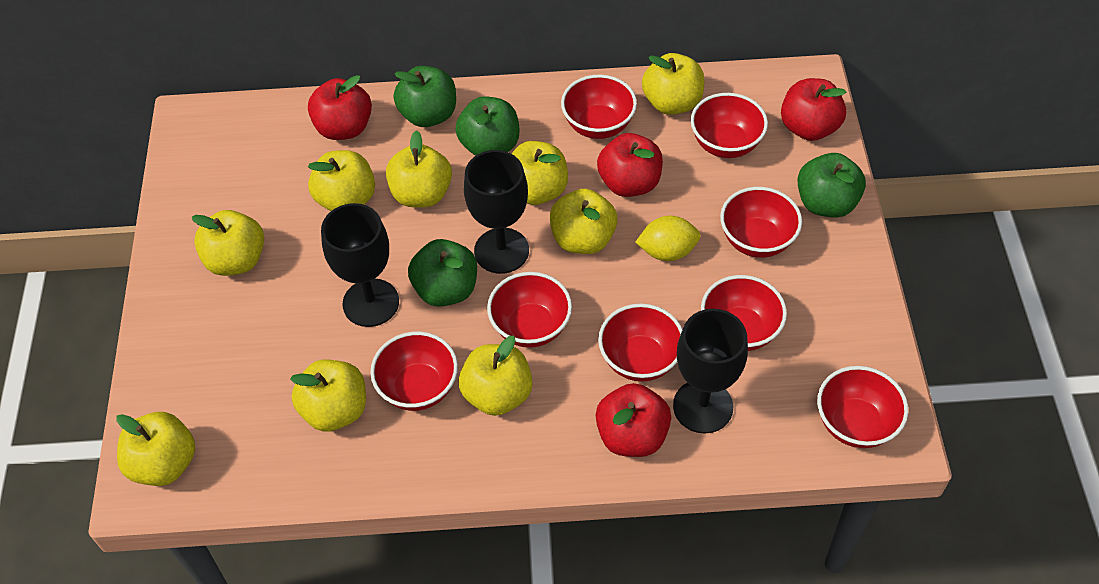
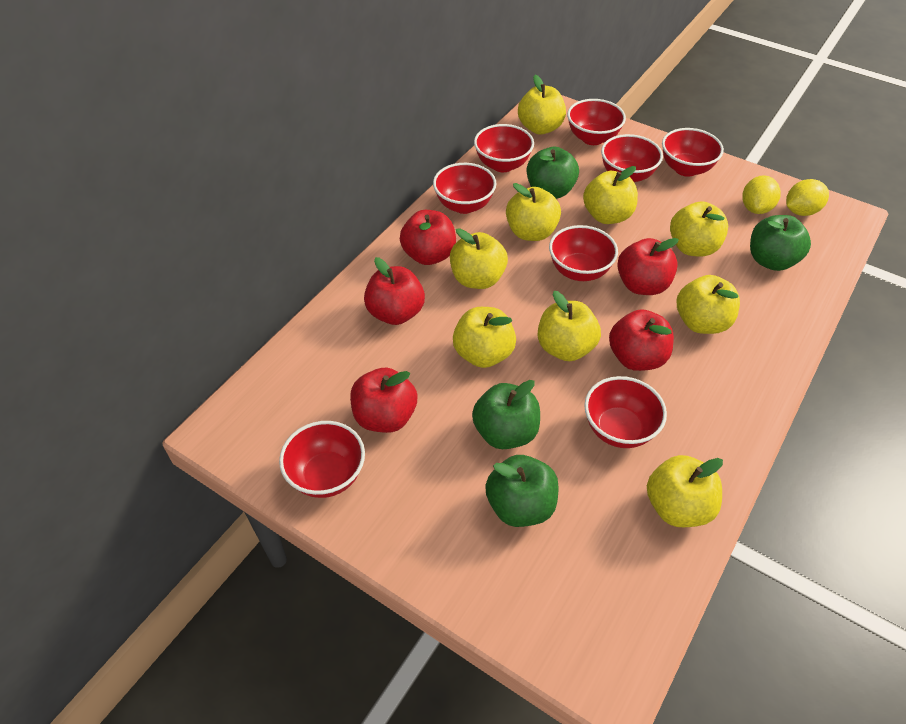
black goblet: [321,203,399,327] [464,150,529,274] [673,309,748,433] = 3 -> none = 0
red apple: [308,75,372,140] [596,383,671,457] [597,133,663,197] [781,78,846,141] = 4 -> [350,368,418,433] [364,257,425,325] [400,210,456,265] [609,309,674,371] [617,238,679,295] = 5
yellow lemon: [635,216,701,261] = 1 -> [742,175,781,214] [786,179,829,216] = 2

